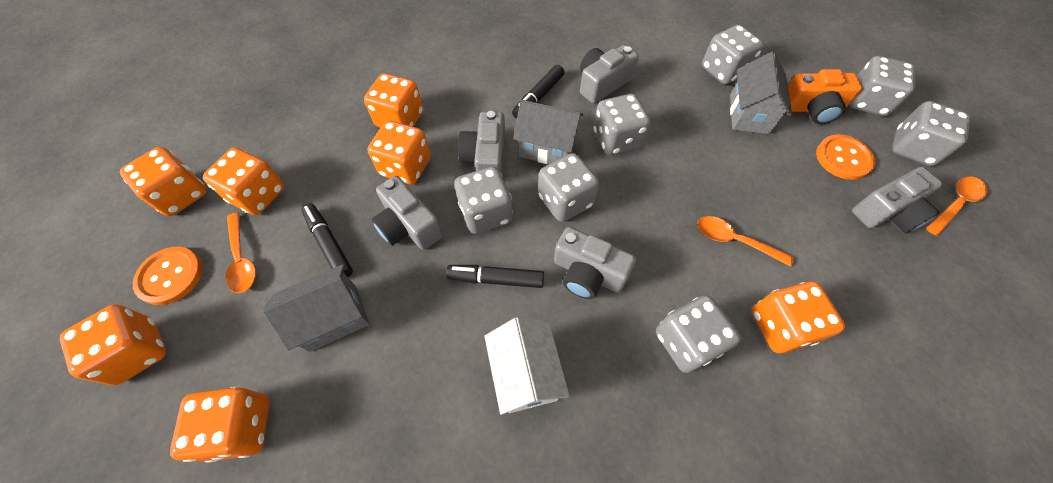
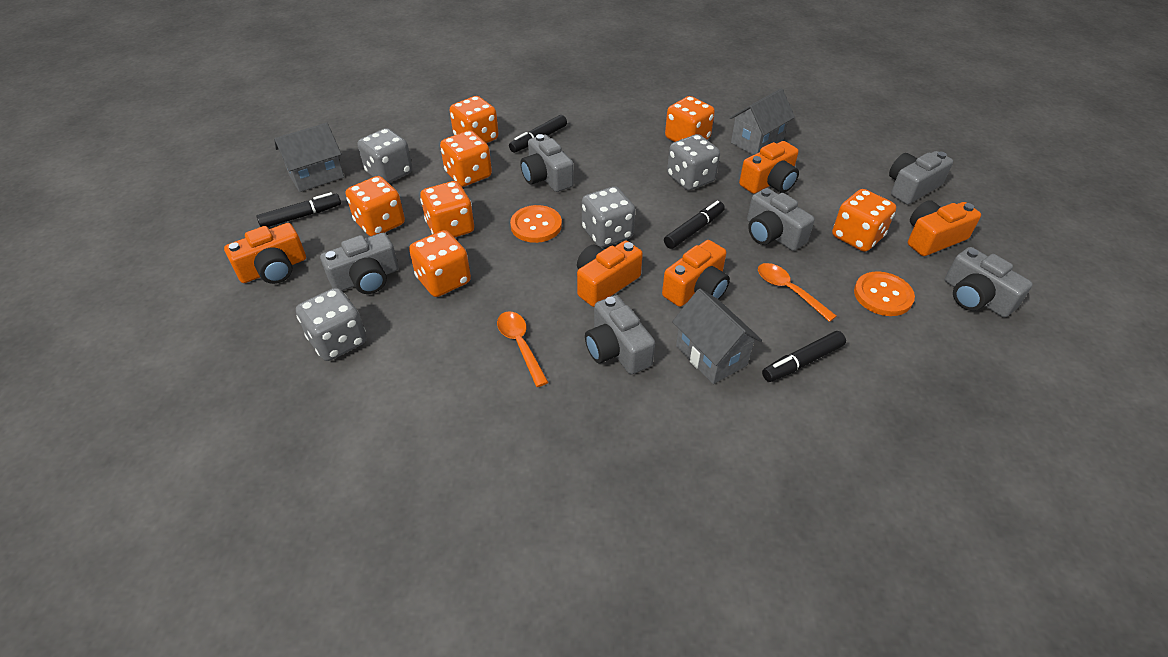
black marker: [301,203,353,277] [446,265,544,288] [512,65,565,119] = 3 -> [256,192,341,227] [509,115,567,153] [664,201,725,249] [762,331,846,382] = 4
grey camera: [372,176,443,250] [458,111,506,176] [554,227,636,299] [580,45,639,104] [852,167,942,233] = 5 -> [320,233,399,294] [520,134,574,192] [585,295,655,374] [747,188,815,251] [889,151,953,204] [945,247,1033,318] = 6
grey dice: [454,166,513,234] [538,153,599,222] [593,94,651,155] [656,295,741,373] [702,25,764,85] [849,56,915,116] [892,101,970,166] = 7 -> [296,288,367,361] [358,128,413,183] [582,186,635,247] [667,134,720,191] = 4
orange camera: [788,69,862,124] = 1 -> [224,223,306,284] [577,241,643,307] [662,240,730,307] [739,141,799,194] [908,200,981,256] = 5
orange spoon: [226,212,256,293] [697,216,794,267] [926,177,987,236] = 3 -> [497,311,549,387] [758,263,837,322] = 2
white house: [484,317,569,415] = 1 -> none = 0

